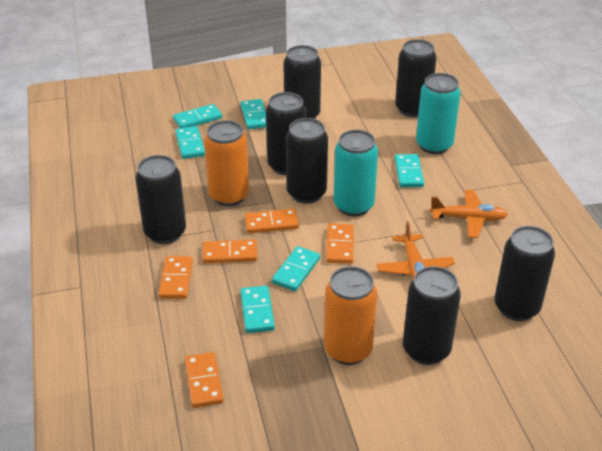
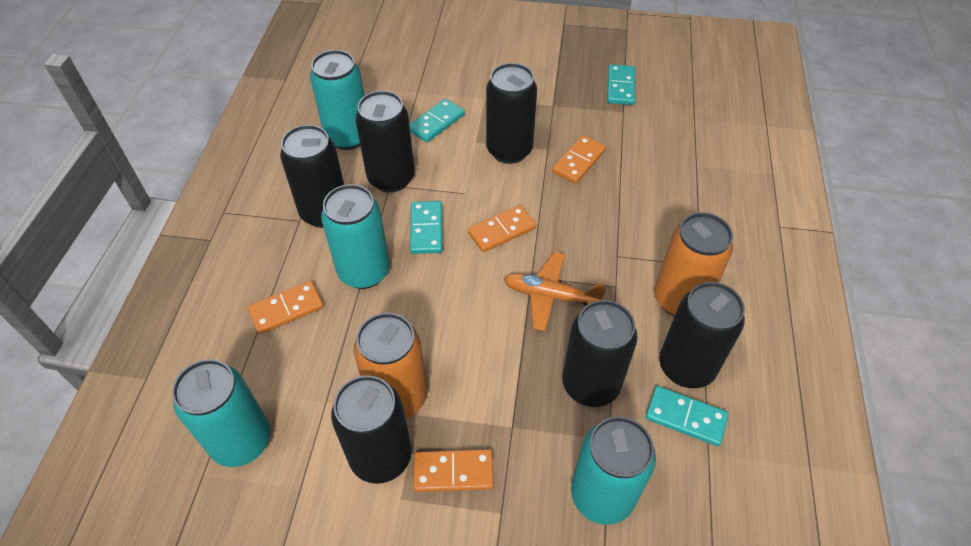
black can: [135,155,186,244] [266,92,306,175] [284,45,321,119] [286,118,328,204] [395,39,437,117] [403,266,461,365] [495,226,555,321] = 7 -> [280,125,344,228] [331,375,412,484] [355,91,415,193] [486,63,537,164] [562,300,638,407] [659,282,745,388] = 6
orange domino: [159,256,193,299] [185,352,224,408] [203,239,257,263] [245,209,299,233] [326,224,354,264] = 5 -> [248,281,324,334] [413,449,494,492] [468,205,536,252] [552,135,606,184] = 4
orange plane: [376,221,455,280] [430,190,508,238] = 2 -> [504,252,606,331] = 1
turquoise can: [334,130,378,216] [416,73,461,154] = 2 -> [172,359,270,467] [310,50,365,150] [321,184,390,289] [571,416,656,525] = 4
turquoise domino: [173,104,222,128] [175,126,205,159] [240,286,275,333] [241,99,266,129] [272,246,320,291] [395,154,424,188] = 6 -> [409,99,465,143] [410,201,442,254] [607,64,635,105] [646,386,729,446] = 4

